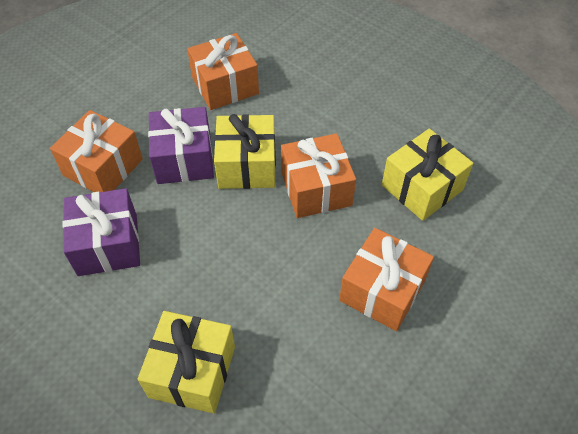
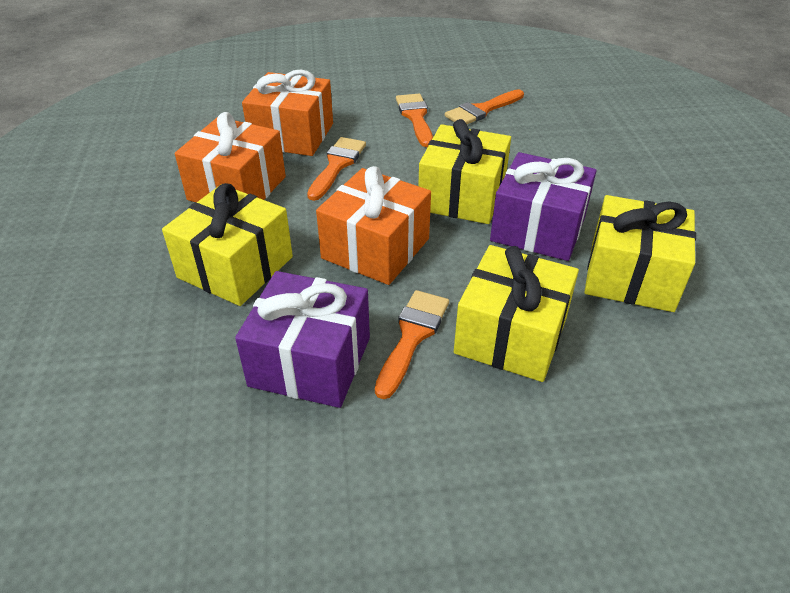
orange brush: none = 0 -> [307,137,366,201] [375,290,449,399] [396,94,433,147] [445,89,524,124] = 4
orange gift: [50,110,143,192] [187,33,259,110] [281,133,356,218] [339,228,434,331] = 4 -> [175,112,286,202] [242,69,333,156] [316,166,431,285] = 3
yellow gift: [138,311,235,413] [214,114,276,189] [382,129,473,221] = 3 -> [162,183,293,306] [418,119,511,224] [454,245,579,382] [584,195,696,312] = 4

